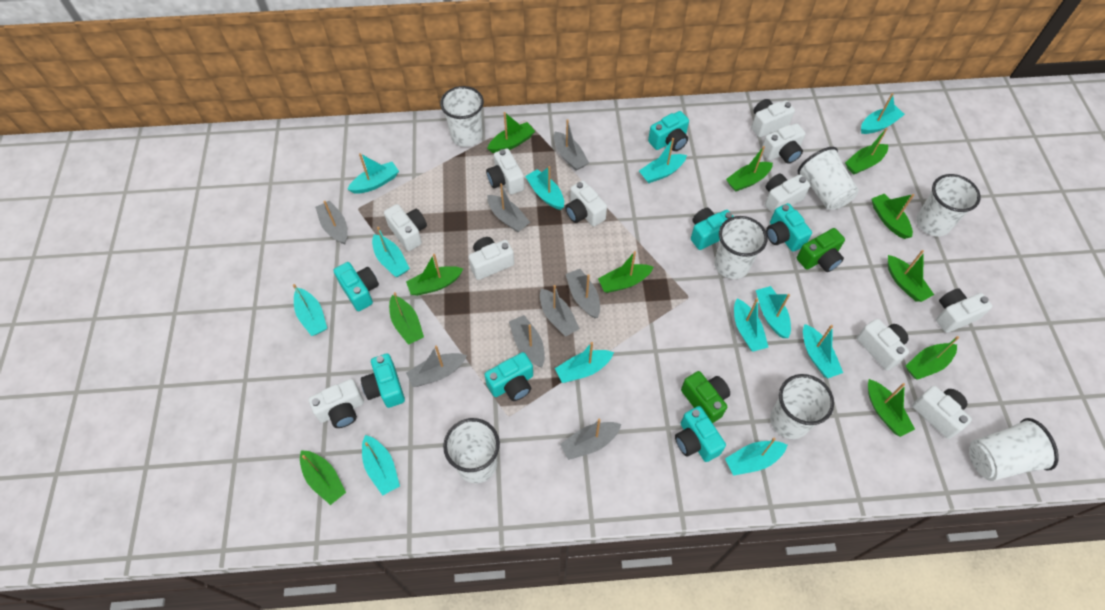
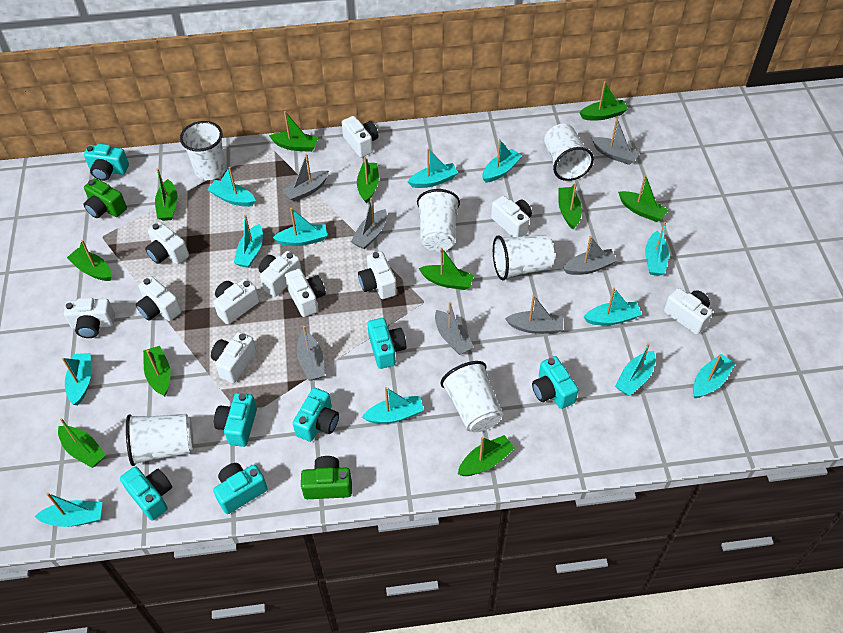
grey boat: [315,201,347,244] [406,346,467,387] [487,183,531,232] [509,315,545,367] [540,285,580,337] [554,119,589,171] [560,419,621,460] [566,269,600,318] = 8 -> [283,154,329,202] [297,326,325,381] [351,198,387,250] [435,302,474,355] [505,295,563,334] [563,236,618,275] [592,119,640,165] = 7
white cup: [440,86,484,147] [443,418,500,483] [714,216,768,279] [770,374,834,439] [797,147,859,210] [916,174,981,237] [969,418,1059,481] = 7 -> [126,414,194,466] [180,121,226,180] [417,189,460,252] [440,361,503,432] [493,235,555,280] [544,123,594,181] = 6

